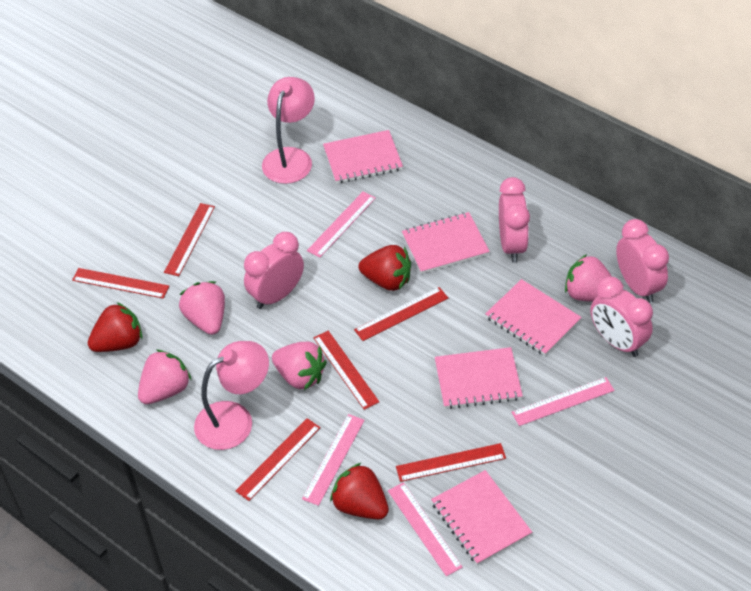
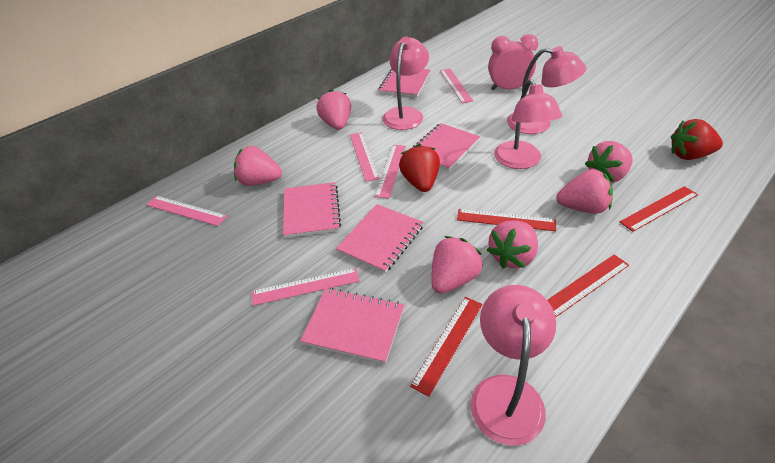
pink clock: [244,232,304,309] [499,177,530,263] [590,277,653,357] [616,219,669,303] = 4 -> [488,34,538,90] = 1
pink lamp: [194,341,269,450] [262,77,315,184] = 2 -> [383,37,429,130] [470,285,556,446] [494,79,562,169] [507,46,586,134] = 4
pink ruler: [302,414,365,506] [307,191,376,258] [388,482,463,576] [511,377,614,426] = 4 -> [146,196,227,226] [252,268,360,306] [350,132,380,182] [375,145,406,199] [440,69,473,103] = 5
pink strawberry: [138,349,192,404] [179,281,225,335] [272,342,327,390] [565,254,612,302] = 4 -> [234,146,282,186] [317,89,351,130] [431,236,483,294] [487,220,538,268] [556,169,613,214] [585,141,632,183] = 6
red ruler: [72,268,169,299] [164,203,215,276] [236,418,321,501] [314,331,379,410] [354,287,448,341] [396,443,506,482] = 6 -> [410,297,483,397] [457,209,556,231] [548,254,629,318] [620,186,698,232] = 4
red strawberry: [88,302,142,352] [330,462,389,519] [359,245,411,291] = 3 -> [399,144,440,192] [671,119,723,160] = 2

